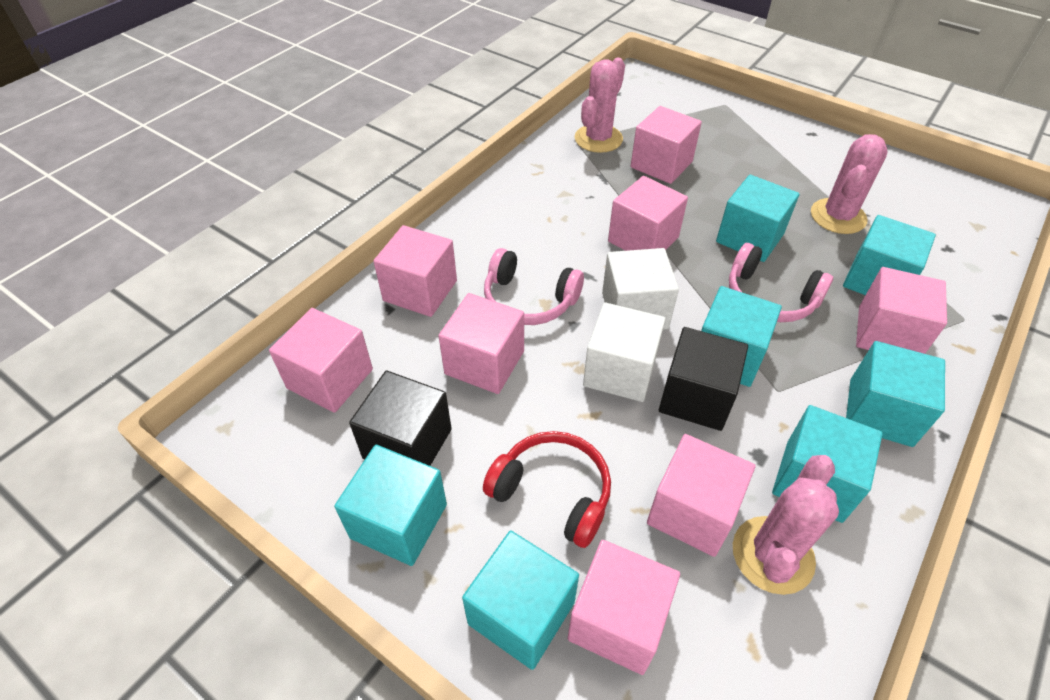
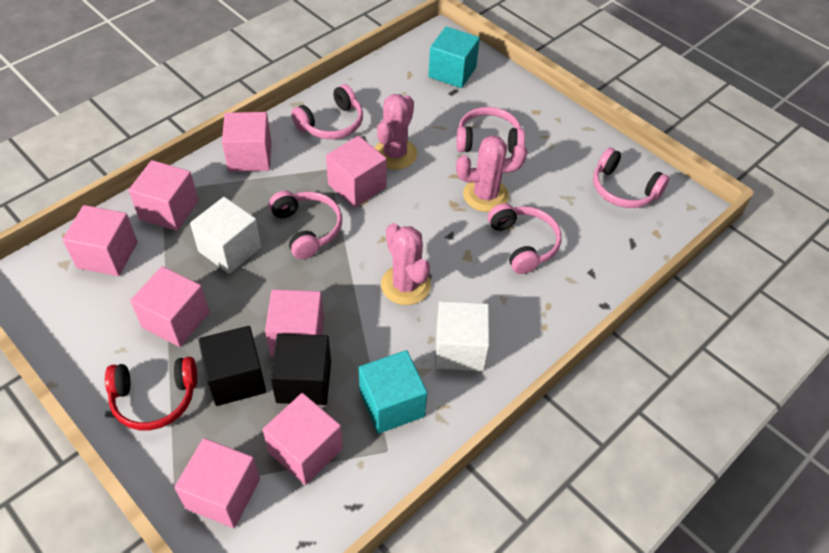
pink headphones: [484,248,584,325] [729,243,833,322] = 2 -> [269,191,342,259] [291,84,363,139] [456,107,525,153] [488,203,562,274] [593,148,669,208] = 5
turquoise cube: [334,445,447,566] [462,531,579,670] [701,286,782,387] [716,175,799,262] [772,405,883,523] [843,215,936,295] [846,341,945,447] = 7 -> [359,350,427,434] [428,27,480,88] = 2

